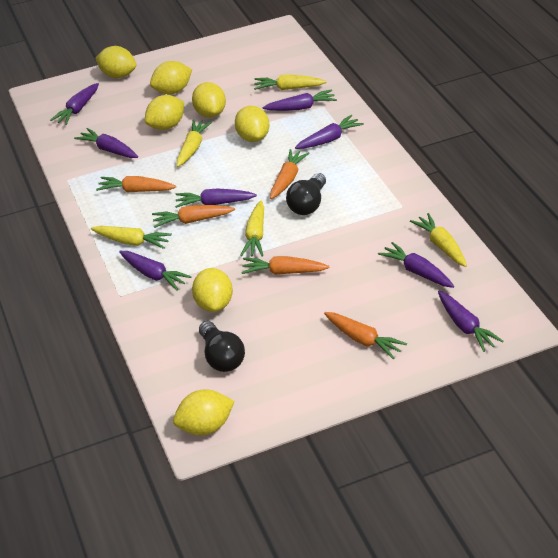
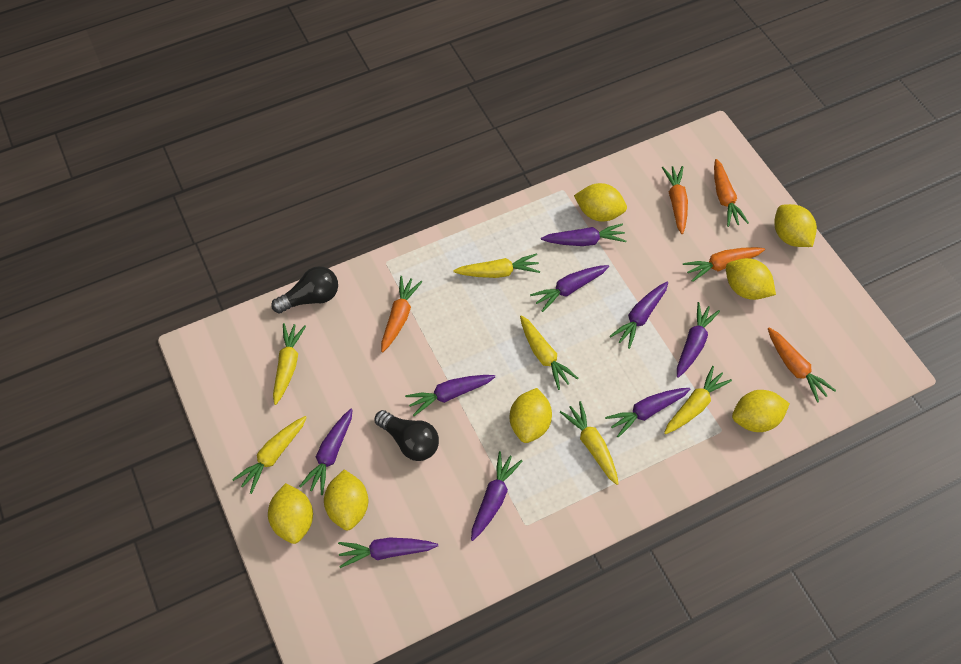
purple carrot: [50,83,99,125] [74,128,138,158] [119,251,192,290] [175,188,257,208] [262,89,337,111] [295,115,364,149] [378,242,454,288] [438,291,504,352] = 8 -> [299,409,353,495] [338,538,438,568] [405,375,496,416] [471,451,522,541] [530,265,609,312] [541,223,626,246] [605,388,691,438] [610,282,668,349] [677,302,720,378] = 9
yellow carrot: [91,226,172,249] [177,120,212,167] [240,201,264,257] [254,75,327,90] [410,213,467,267] = 5 -> [232,416,307,494] [273,323,306,405] [453,253,540,278] [520,315,578,390] [560,401,619,485] [664,366,732,434] = 6

